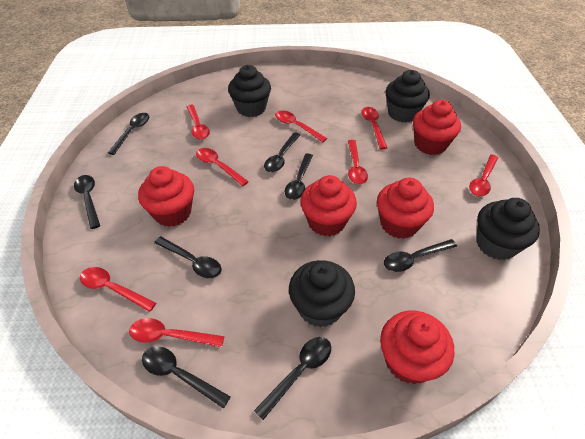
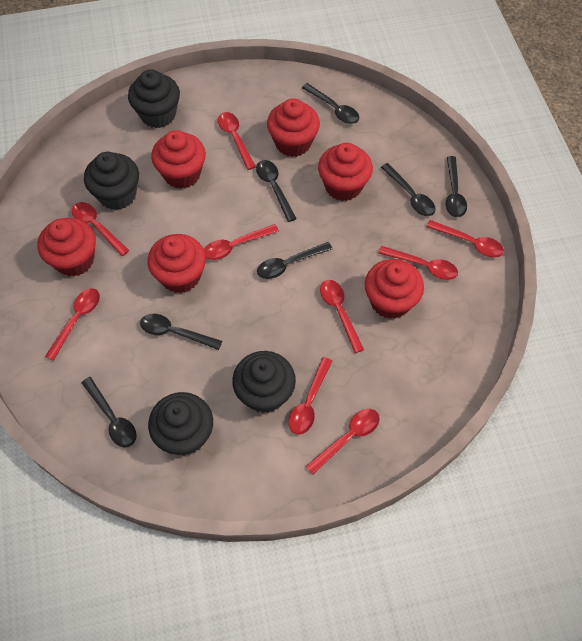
black spoon: [74,175,100,229] [108,113,149,155] [142,346,230,408] [154,237,222,278] [254,337,331,420] [264,133,300,172] [285,153,313,200] [384,239,457,272] = 8 -> [81,377,137,447] [140,314,222,350] [256,160,297,222] [257,242,332,279] [302,83,359,124] [381,163,436,216] [446,156,467,217] = 7
red cupcake: [138,166,194,227] [301,175,357,236] [377,178,434,239] [380,311,454,384] [413,100,461,155] = 5 -> [38,218,96,277] [147,234,206,293] [151,130,206,189] [267,98,320,157] [318,143,373,201] [365,259,424,319] = 6
red spoon: [80,267,156,312] [129,318,225,347] [187,105,210,140] [196,148,249,186] [275,111,327,142] [348,140,368,185] [361,107,387,149] [469,155,498,196] = 8 -> [45,288,100,361] [72,202,129,256] [204,224,279,260] [218,112,256,170] [288,357,332,435] [306,409,380,474] [320,280,364,353] [378,246,458,280] [427,220,504,258] = 9

